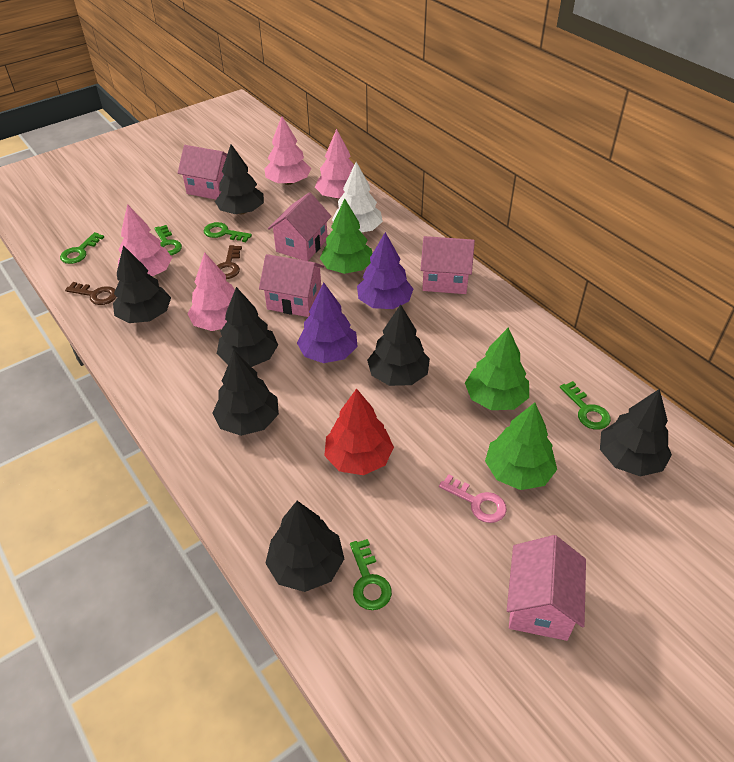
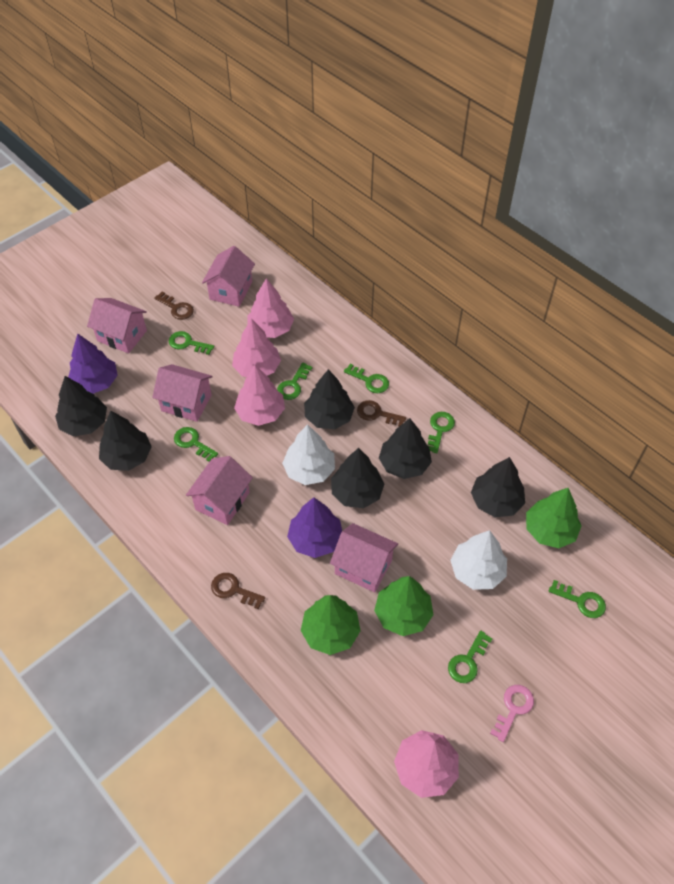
black tree: [113,245,171,323] [212,351,279,436] [215,144,264,214] [217,287,278,367] [265,501,344,592] [367,304,430,386] [600,389,672,477] = 7 -> [55,376,107,436] [99,411,152,471] [304,369,355,429] [331,448,384,508] [379,418,432,479] [471,457,525,517] = 6
brown key: [65,282,116,305] [217,245,242,279] = 2 -> [154,291,194,320] [211,573,265,609] [357,400,406,427] = 3
green key: [60,232,104,264] [154,225,182,255] [203,222,252,242] [350,539,392,610] [560,381,611,430] = 5 -> [169,331,214,355] [174,427,218,462] [277,362,313,400] [344,364,389,393] [428,412,455,453] [448,630,493,683] [549,580,606,618] = 7
red tree: [324,388,394,475] = 1 -> none = 0
white tree: [332,162,383,233] = 1 -> [282,424,335,485] [450,530,507,590] = 2

